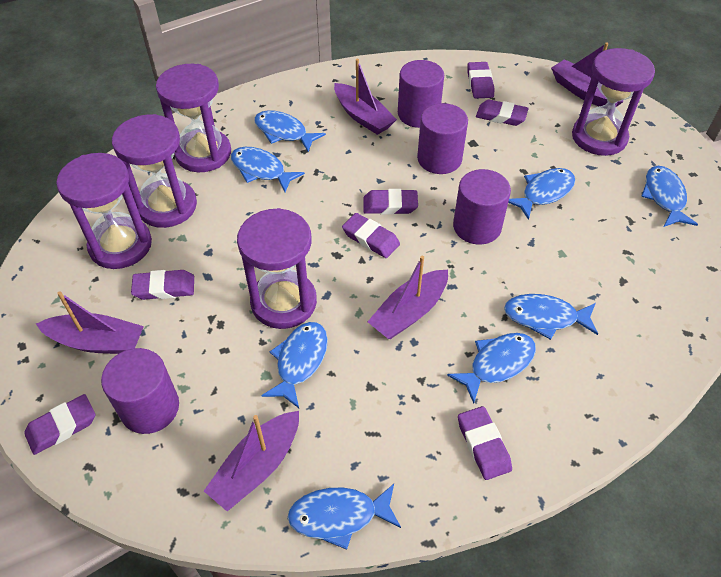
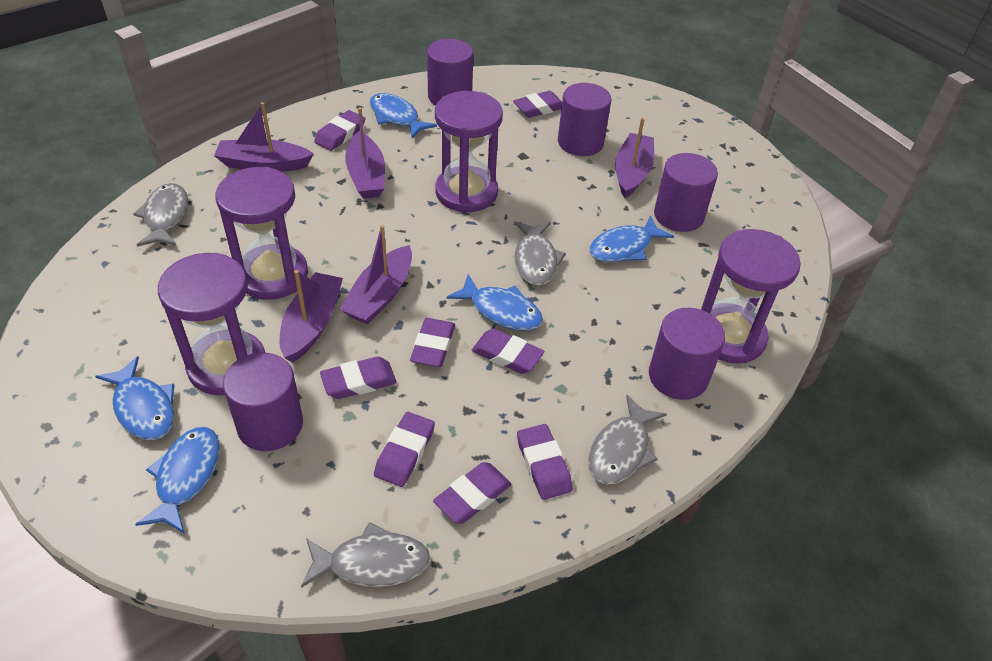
blue fish: [231,147,305,192] [254,110,326,152] [261,322,328,408] [287,484,401,550] [447,333,536,404] [504,294,598,340] [508,168,575,220] [641,166,698,227] = 8 -> [95,356,174,440] [135,427,220,534] [370,93,437,139] [446,274,543,331] [589,215,674,262] = 5
grey fish: none = 0 -> [133,183,188,247] [301,522,430,588] [514,222,566,286] [588,395,667,485] = 4
purple cylinder: [101,348,179,434] [398,60,444,128] [417,103,468,174] [453,169,511,245] = 4 -> [223,353,303,451] [427,39,473,106] [558,83,612,156] [649,308,725,400] [654,153,718,232] = 5
purple eraser: [24,394,95,455] [131,270,194,300] [342,213,400,258] [363,189,418,215] [458,406,512,480] [467,62,494,98] [476,100,529,126] = 7 -> [314,110,365,151] [320,357,397,399] [374,412,435,487] [410,318,455,367] [433,462,512,524] [472,329,544,374] [513,91,562,118] [517,424,573,500] = 8
purple hourglass: [56,153,152,269] [112,114,197,228] [156,64,231,172] [237,208,317,329] [572,48,655,156] = 5 -> [158,253,265,395] [215,167,308,300] [435,91,503,212] [701,229,801,364] = 4

